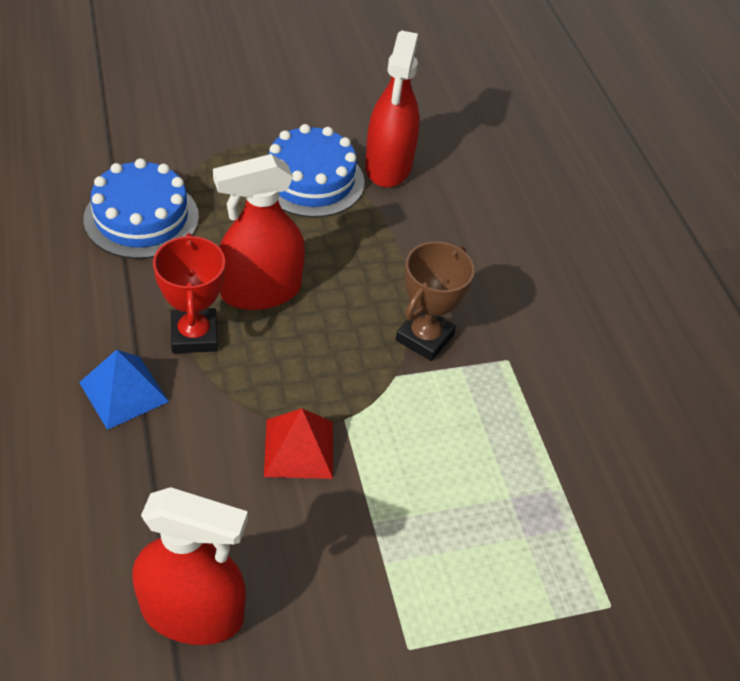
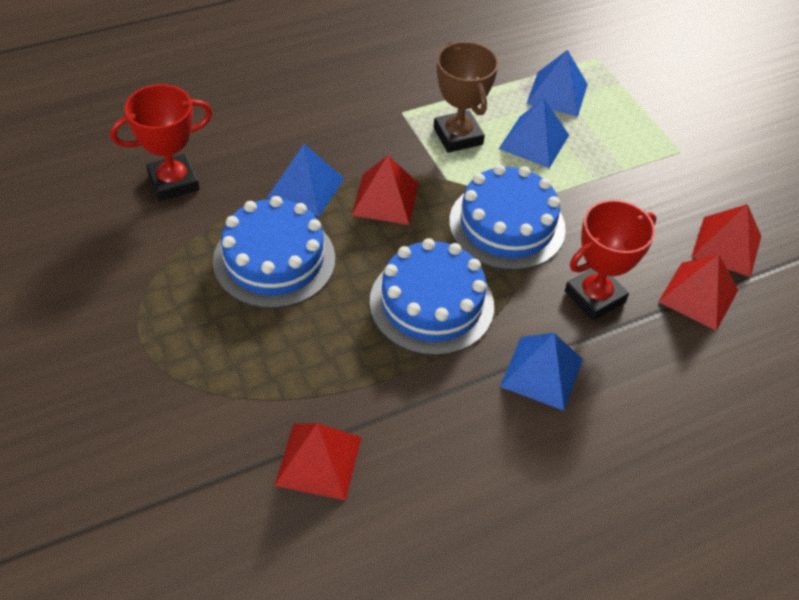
blue cake: [83,158,199,259] [269,124,365,218] = 2 -> [213,196,335,309] [369,238,494,356] [449,164,566,270] = 3
blue pyramid: [79,350,169,430] = 1 -> [267,144,345,216] [499,98,569,168] [500,333,583,411] [527,50,588,117] = 4
red pyramid: [264,408,333,479] = 1 -> [274,423,362,500] [351,155,419,225] [658,254,739,331] [691,204,761,277] = 4
red spray bottle: [132,487,248,645] [213,154,305,310] [365,30,420,188] = 3 -> none = 0
red trophy: [153,233,225,353] = 1 -> [110,84,212,201] [565,200,656,321] = 2

